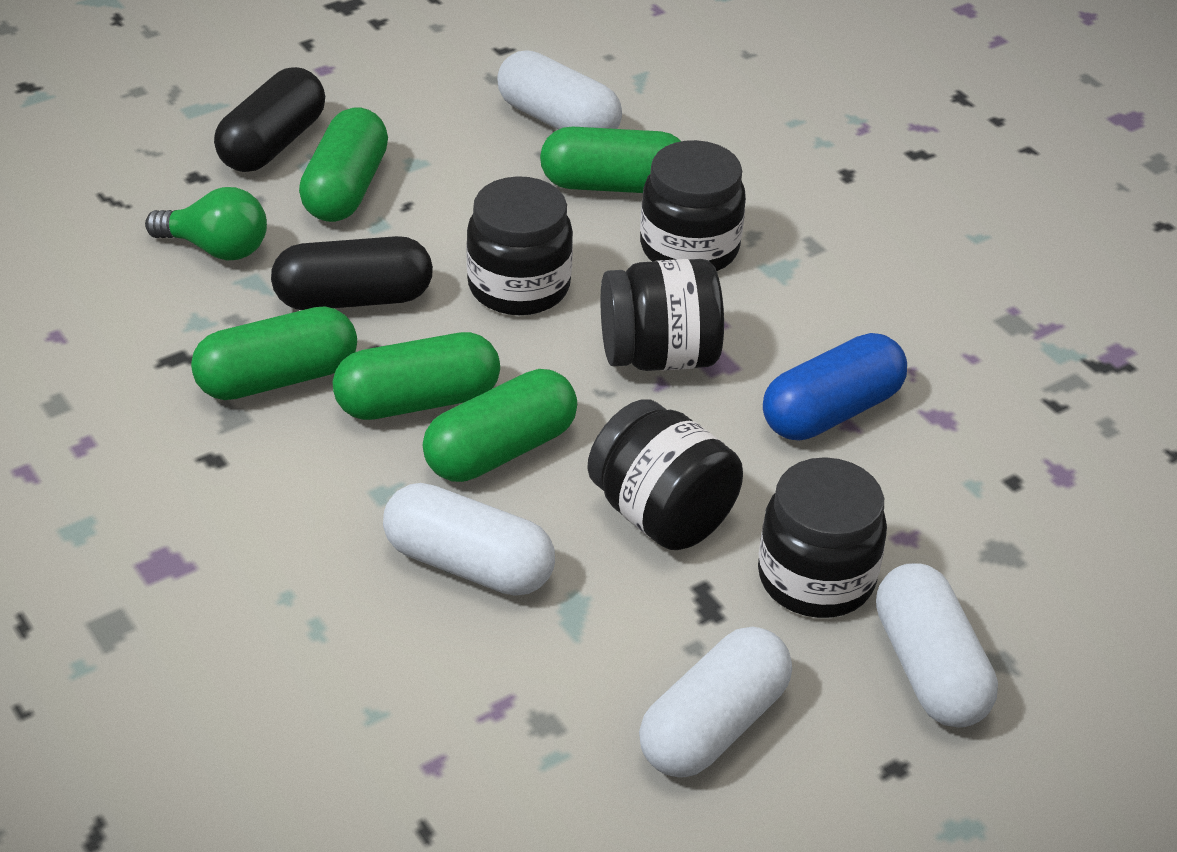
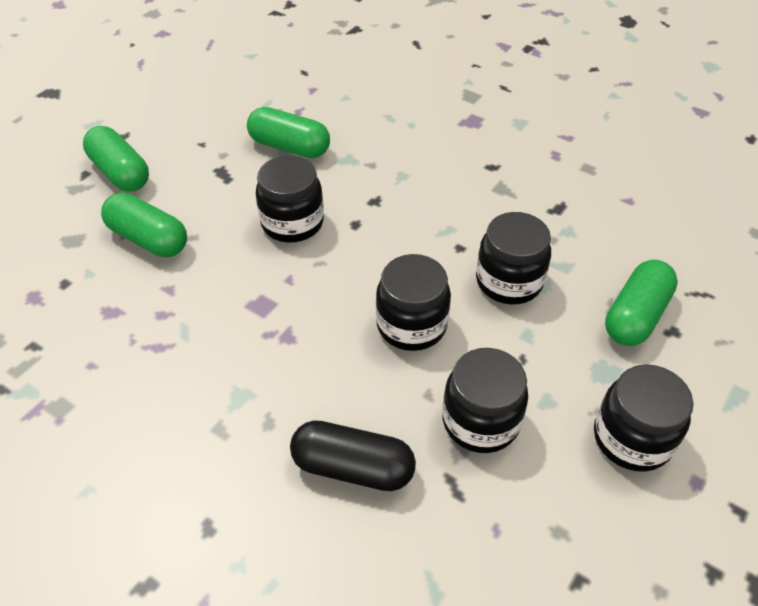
black capsule: [214,67,325,172] [271,236,433,310] = 2 -> [290,420,416,491] = 1
blue capsule: [763,333,907,441] = 1 -> none = 0
green capsule: [191,306,357,400] [299,107,388,222] [333,332,500,420] [423,369,577,482] [540,127,681,193] = 5 -> [83,126,149,192] [101,193,187,257] [247,107,330,158] [605,260,678,346] = 4
green light bulb: [145,187,267,261] = 1 -> none = 0
white capsule: [383,483,555,595] [497,51,622,130] [639,627,792,778] [876,563,998,728] = 4 -> none = 0

